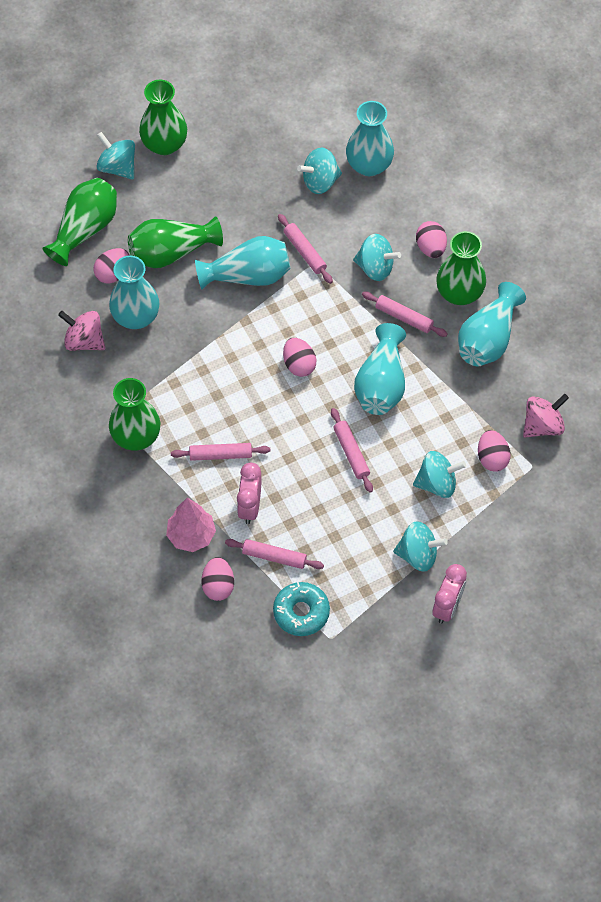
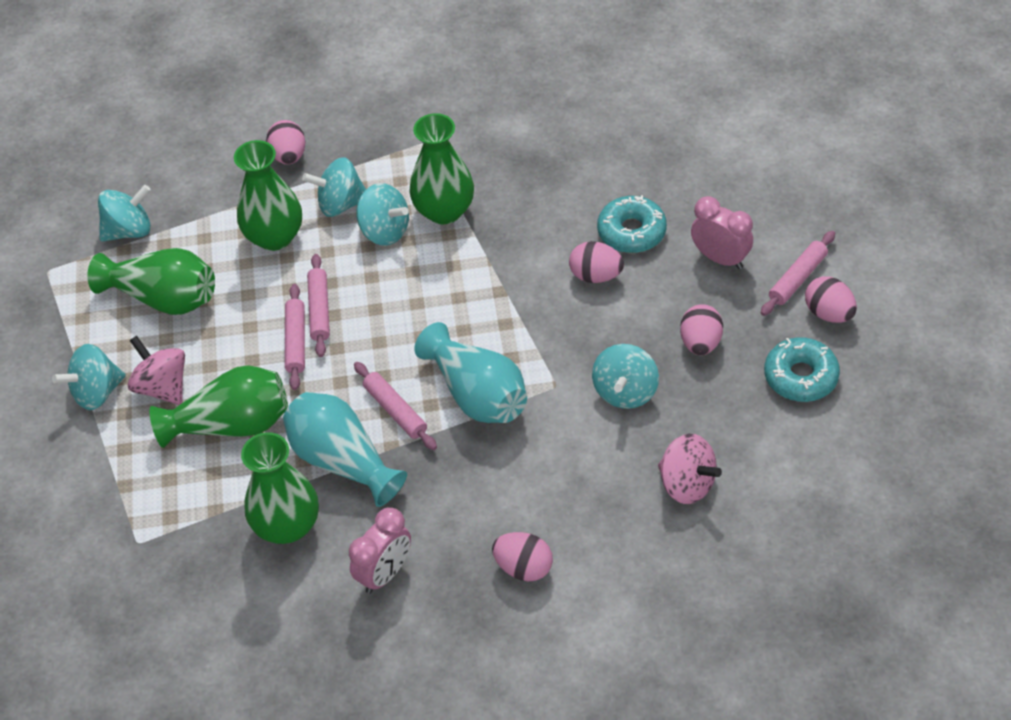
pink rolling pin: [171,443,270,461] [225,539,324,569] [278,214,333,284] [331,408,373,493] [362,291,448,337] = 5 -> [285,284,305,390] [307,254,330,357] [354,362,437,450] [761,231,835,316] = 4
pink tree: [166,498,216,552] = 1 -> none = 0
turquoise donut: [273,582,330,636] = 1 -> [597,195,667,253] [764,337,840,402] = 2
turquoise vase: [109,256,159,329] [195,236,290,290] [346,101,394,176] [354,323,406,415] [458,282,526,366] = 5 -> [283,392,407,507] [415,322,527,423] = 2

